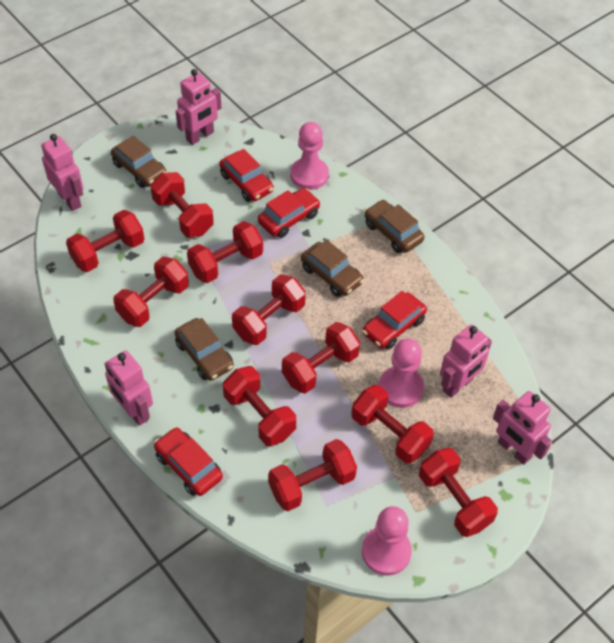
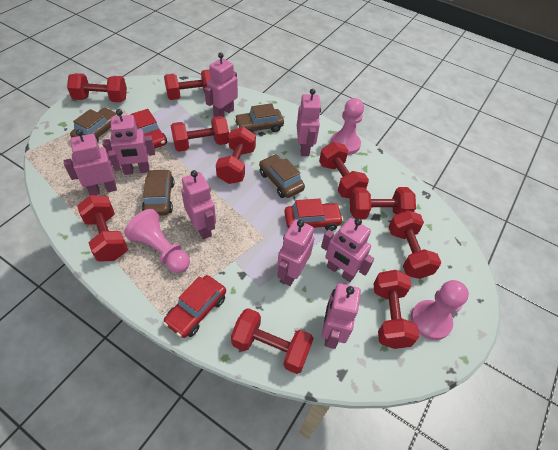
pink robot: [41,134,84,211] [105,350,153,426] [176,69,221,145] [440,324,492,398] [493,391,552,465] = 5 -> [64,129,121,195] [102,109,155,175] [181,170,216,239] [204,53,238,117] [277,219,315,286] [297,89,321,156] [321,218,374,282] [322,283,361,349] = 8
red car: [154,427,223,496] [219,149,274,202] [258,188,321,238] [362,291,427,350] = 4 -> [130,109,167,148] [163,275,226,338] [284,199,343,231] = 3

